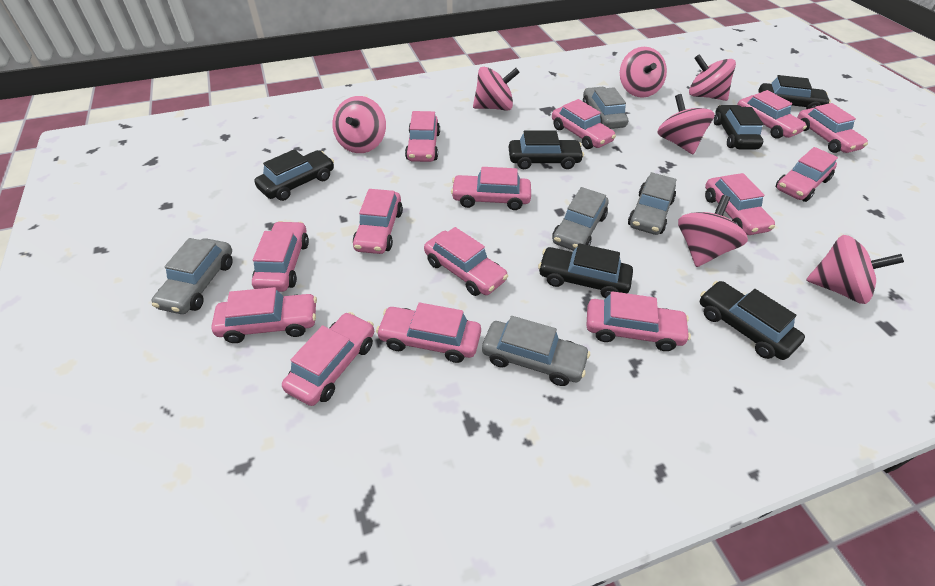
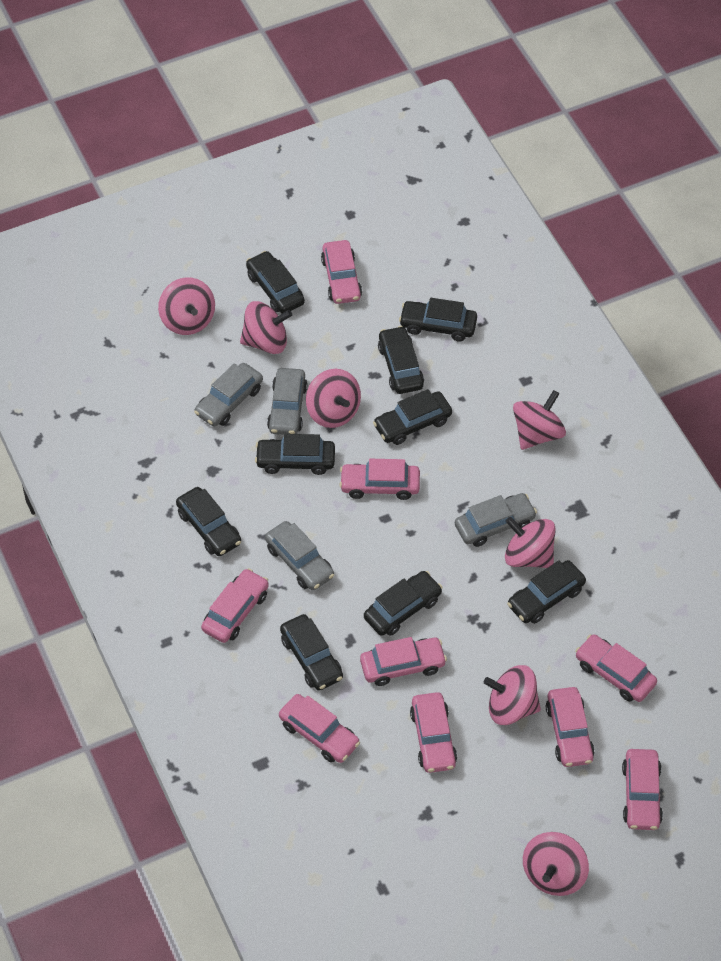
black car: [254,149,334,201] [509,130,584,169] [538,243,633,298] [700,281,805,360] [714,105,763,149] [758,75,831,109] = 6 -> [176,487,241,556] [246,251,305,313] [255,434,335,475] [280,614,343,691] [364,571,443,636] [373,389,452,445] [378,326,424,394] [399,298,477,342] [507,560,586,624] = 9
grey car: [152,238,233,314] [482,316,590,386] [552,187,609,251] [583,87,628,129] [628,172,677,235] = 5 -> [194,363,263,427] [265,521,334,591] [267,368,308,435] [455,493,537,547] = 4
pink car: [211,287,317,343] [252,221,309,292] [282,312,374,406] [353,189,403,254] [376,302,481,363] [405,111,440,162] [424,227,508,296] [451,167,531,210] [552,99,616,149] [587,291,691,351] [705,173,775,235] [737,90,807,139] [775,147,838,202] [797,103,868,153] = 14 -> [201,568,269,643] [279,694,360,763] [321,240,362,304] [339,459,420,500] [360,637,447,686] [410,692,457,773] [546,687,595,767] [575,634,657,702] [622,749,663,830] = 9

